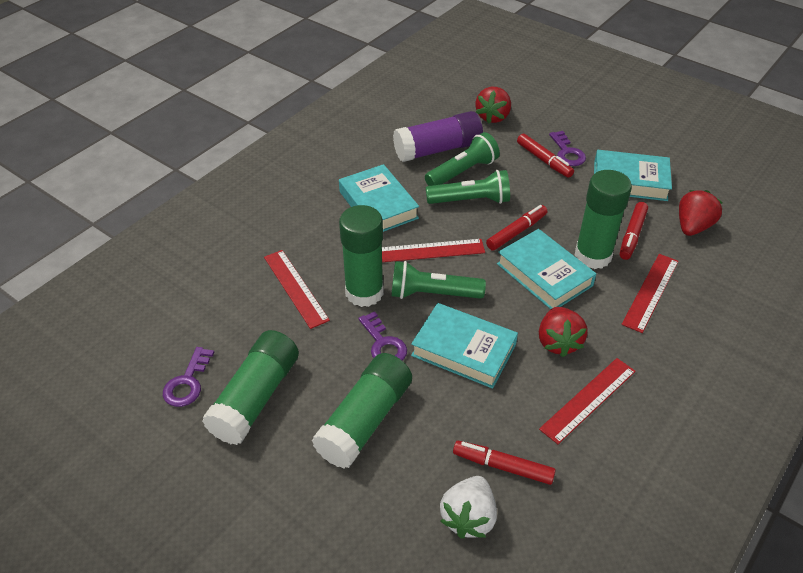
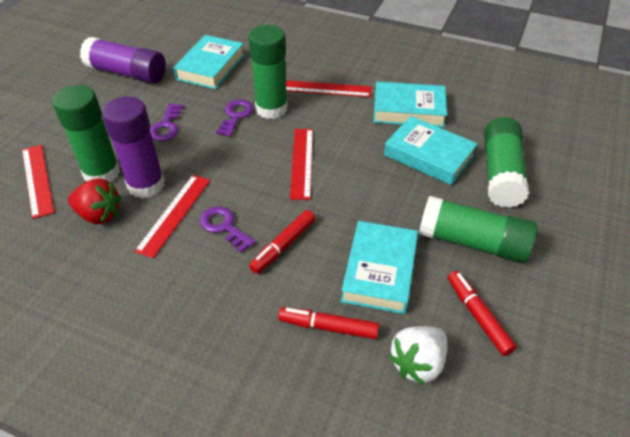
green flashlight: [391,261,486,299] [425,132,500,186] [426,170,510,204] = 3 -> none = 0
purple glue stick: [393,111,483,162] = 1 -> [80,37,166,84] [102,96,165,198] = 2
red marker: [453,441,556,485] [486,205,547,251] [517,134,574,178] [620,202,648,260] = 4 -> [249,210,315,274] [279,307,379,339] [448,271,517,356] = 3
red strawberry: [476,87,511,123] [539,307,588,357] [679,190,723,236] = 3 -> [68,178,121,224] = 1

